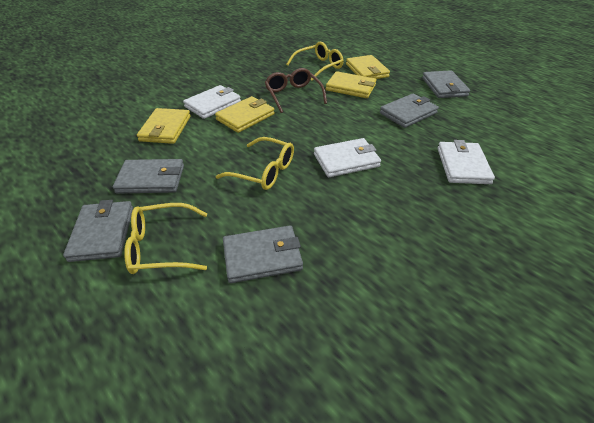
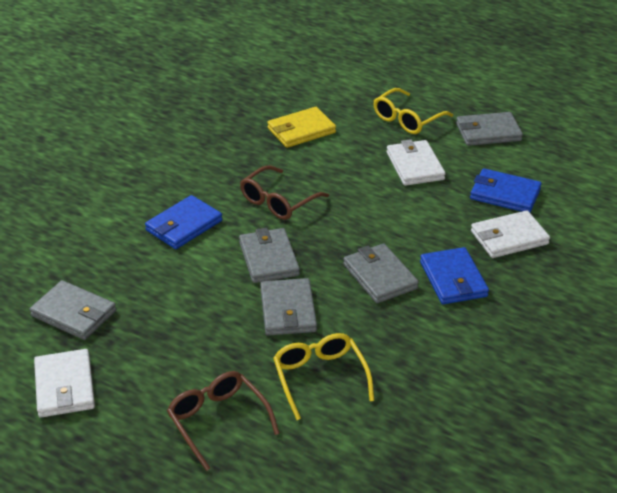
blue wallet: none = 0 -> [145,195,222,249] [420,247,489,304] [470,168,542,212] = 3
brown glasses: [265,68,327,113] = 1 -> [167,371,280,471] [240,165,329,220] = 2
yellow glasses: [124,203,207,274] [216,137,294,190] [286,41,344,81] = 3 -> [273,333,374,420] [374,88,453,134] = 2
yellow wallet: [137,108,191,144] [215,96,275,133] [326,71,376,98] [346,55,390,79] = 4 -> [267,107,336,148] = 1

